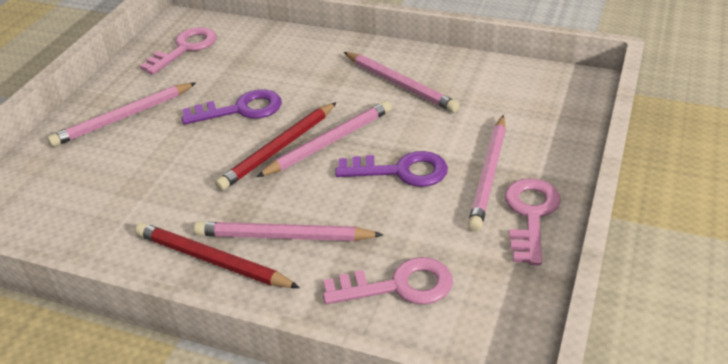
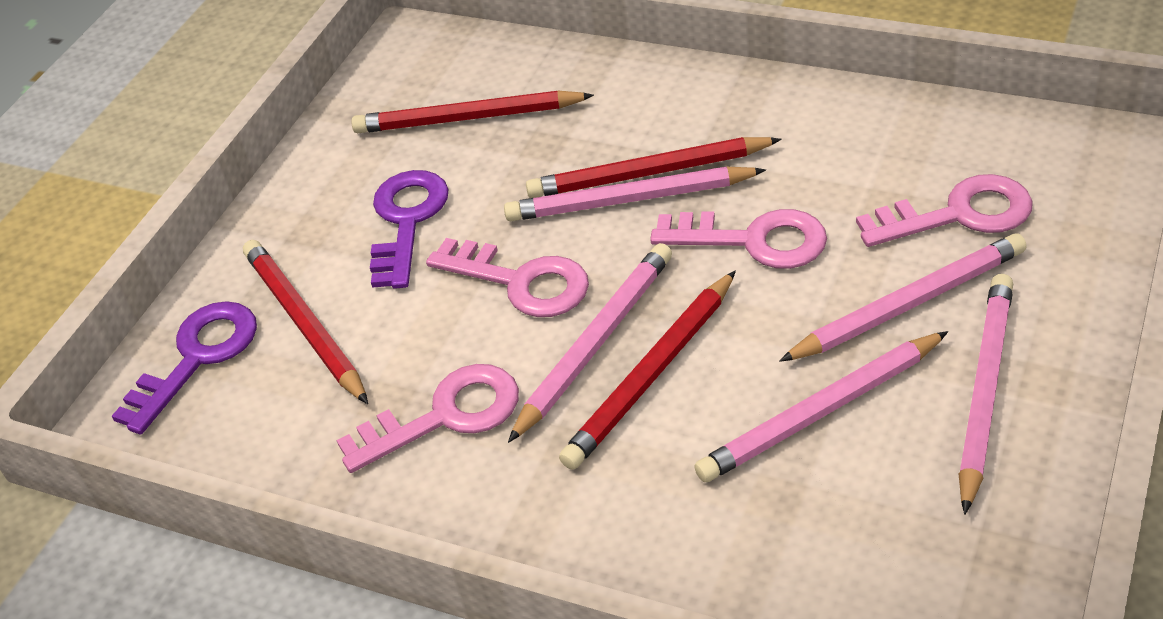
pink key: [140,27,217,75] [323,257,453,305] [505,178,561,266] = 3 -> [336,364,519,473] [426,238,589,317] [650,209,827,269] [856,174,1033,247] = 4
red pencil: [135,223,300,288] [215,102,337,191] = 2 -> [243,240,368,404] [352,90,594,133] [526,137,782,198] [559,271,736,470] = 4

